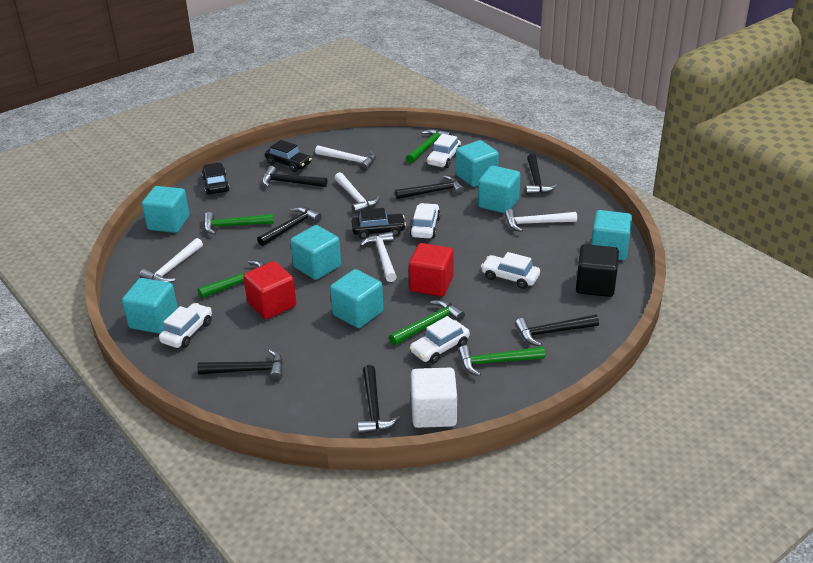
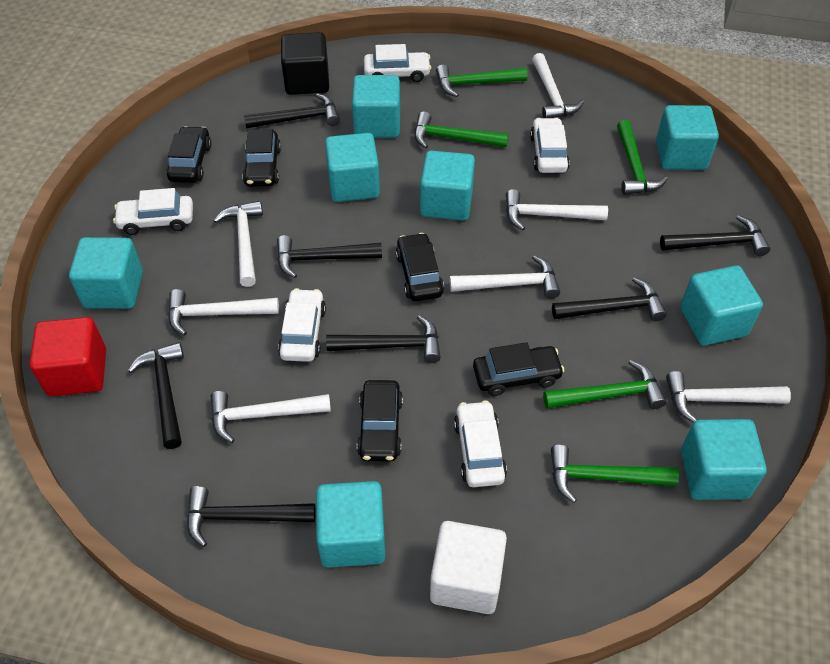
black car: [202,163,230,195] [265,140,312,172] [351,208,406,239] = 3 -> [166,126,212,183] [242,129,281,187] [357,380,403,461] [395,233,444,301] [473,342,564,396] = 5
red cube: [243,261,297,319] [409,243,454,297] = 2 -> [30,317,106,396] = 1
turquoise cube: [122,278,178,334] [142,186,189,233] [290,225,341,280] [330,269,383,328] [456,140,499,187] [478,166,521,213] [591,210,632,260] = 7 -> [69,237,143,309] [316,481,386,568] [325,133,380,202] [352,75,400,138] [420,151,475,221] [656,105,719,170] [680,265,763,345] [681,419,767,500] = 8
white hammer: [139,238,203,283] [315,145,376,171] [335,172,380,214] [360,232,397,282] [504,209,577,232] = 5 -> [168,289,279,336] [211,391,331,443] [214,201,263,287] [449,255,560,299] [506,189,608,230] [532,53,584,118] [666,371,791,422] = 7

